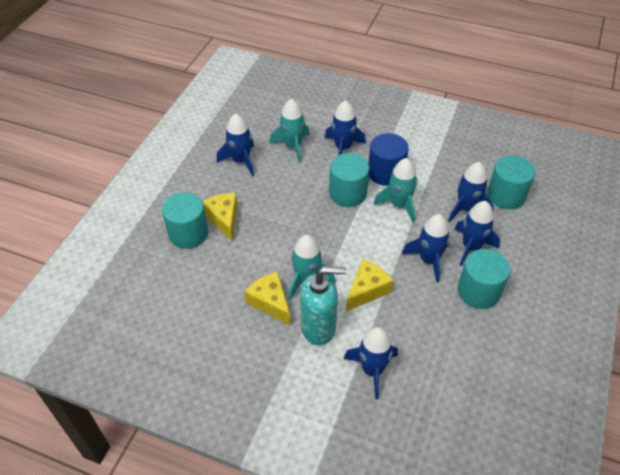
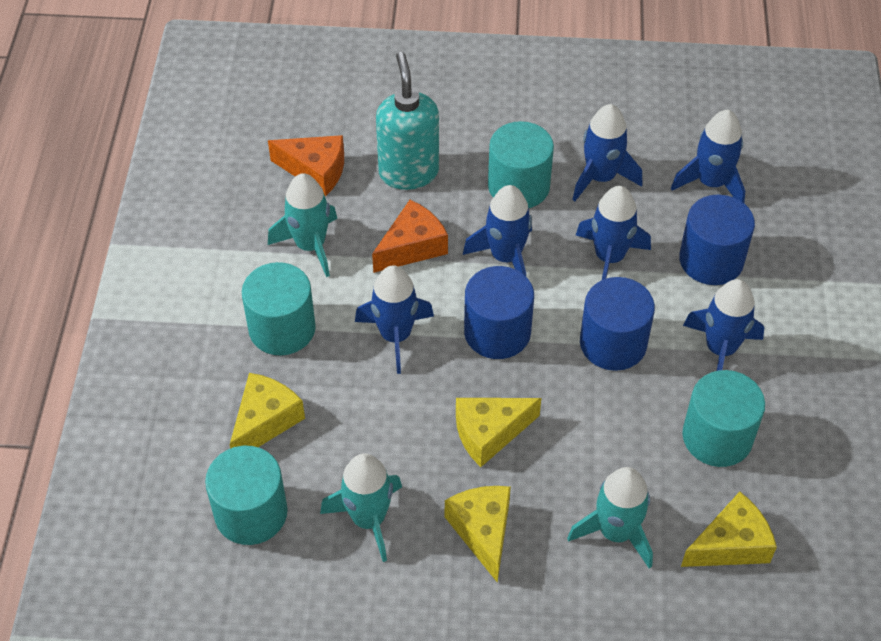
blue cylinder: [368,133,409,186] = 1 -> [464,266,534,359] [580,277,655,371] [679,195,755,285] = 3
orange cheese: none = 0 -> [268,135,344,196] [372,200,448,273] = 2
yellow cheese: [203,193,238,241] [244,272,291,326] [346,259,393,311] = 3 -> [230,373,305,449] [445,486,511,583] [456,398,541,467] [681,491,777,567] = 4

